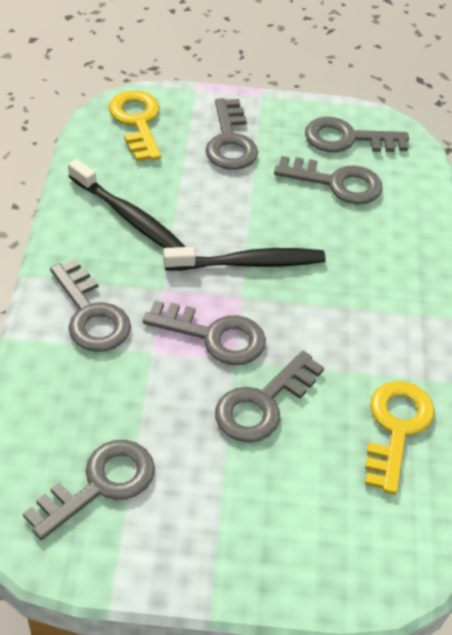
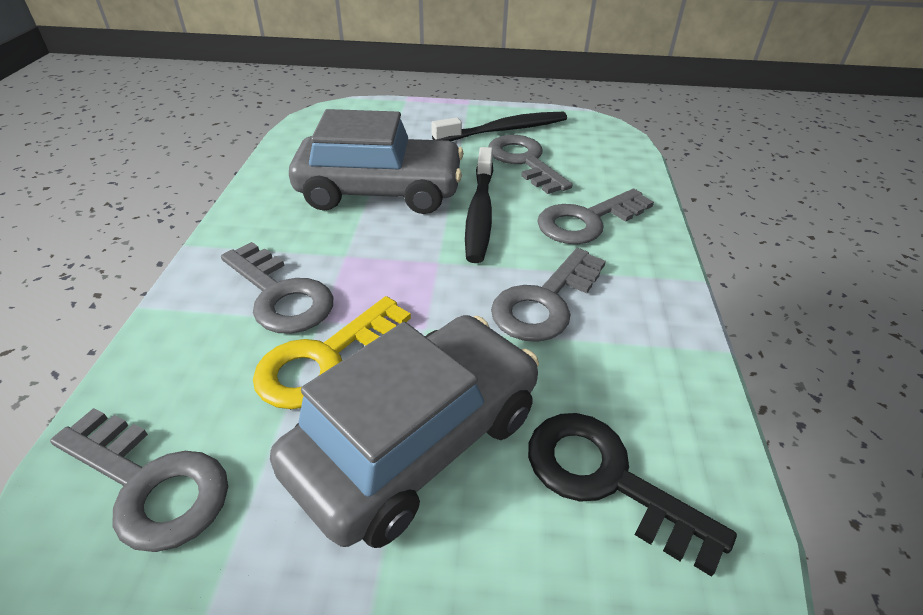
black key: none = 0 -> [528,413,737,577] = 1
grey car: none = 0 -> [270,315,539,548] [289,109,464,214] = 2
grey key: [23,440,155,540] [50,259,131,352] [143,300,266,365] [205,98,258,170] [215,351,324,442] [274,156,382,204] [305,117,409,152] = 7 -> [50,408,228,552] [221,242,333,334] [488,135,572,194] [491,248,606,342] [537,189,654,244] = 5
yellow key: [109,91,161,162] [365,381,435,494] = 2 -> [253,296,411,409] = 1

